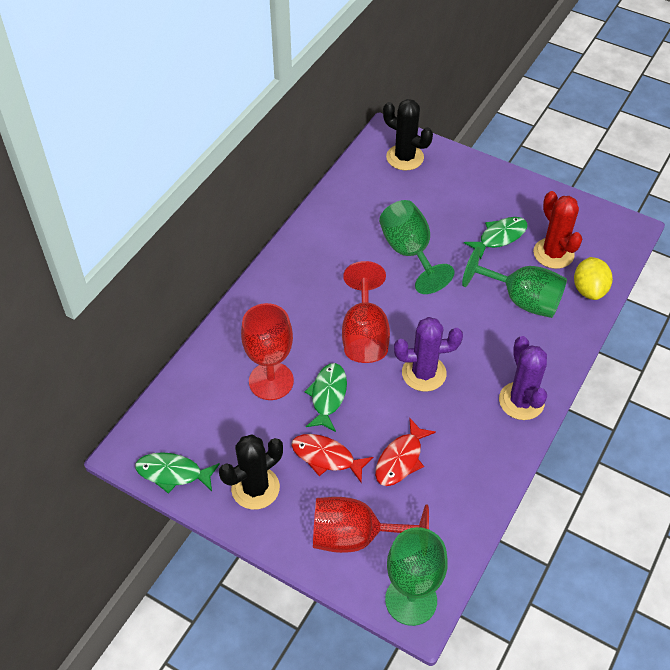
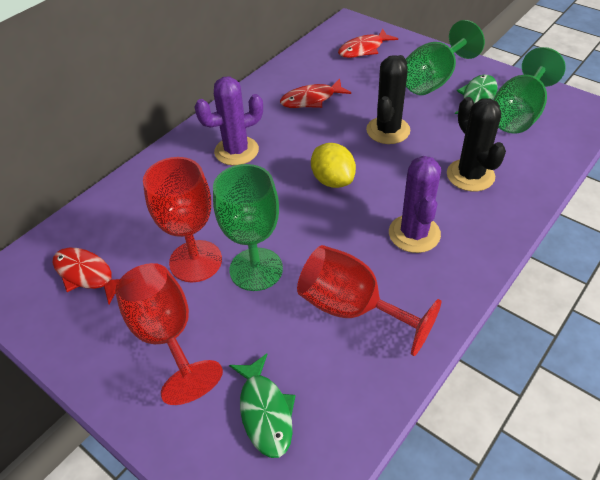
green fish: [135,452,220,494] [304,363,347,432] [464,217,528,259] = 3 -> [229,353,296,458] [455,74,498,114] = 2
red cactus: [533,191,582,269] = 1 -> none = 0
red fish: [291,434,373,482] [375,418,436,486] = 2 -> [52,248,120,305] [280,79,351,108] [338,29,398,58] = 3

